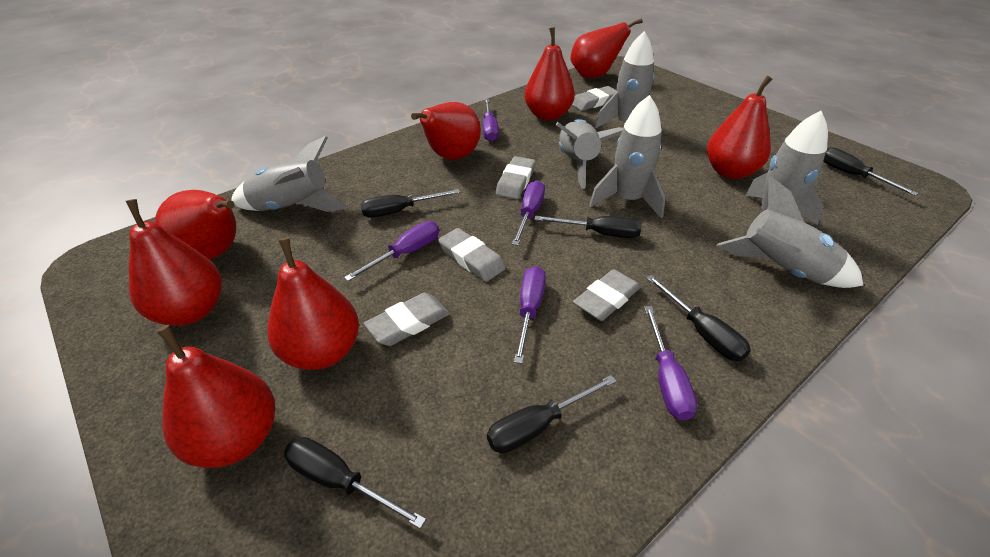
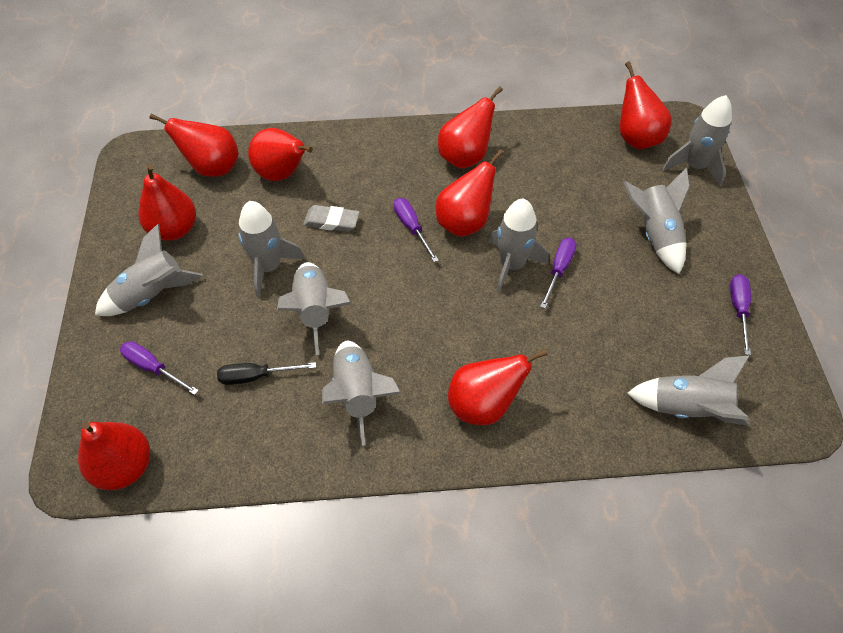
black screwdriver: [284,437,426,529] [360,189,460,218] [487,375,616,453] [535,216,642,238] [646,275,751,361] [823,147,918,196] = 6 -> [217,362,316,385] = 1
grey eraser: [364,293,450,346] [438,228,506,282] [496,156,536,199] [572,86,616,111] [573,269,641,321] = 5 -> [303,205,360,232] = 1
grey rocket: [231,136,347,212] [555,119,623,189] [589,95,665,218] [595,31,654,129] [716,176,864,288] [746,111,828,225] = 6 -> [95,224,203,316] [238,201,305,298] [277,262,351,355] [322,341,402,446] [489,198,549,293] [623,167,690,274] [627,355,750,425] [662,95,732,187] = 8
purple screwdriver: [344,221,439,281] [483,99,499,142] [512,180,545,246] [514,266,546,364] [644,306,697,421] = 5 -> [120,341,199,395] [394,198,439,262] [540,238,576,308] [730,274,751,355] = 4

